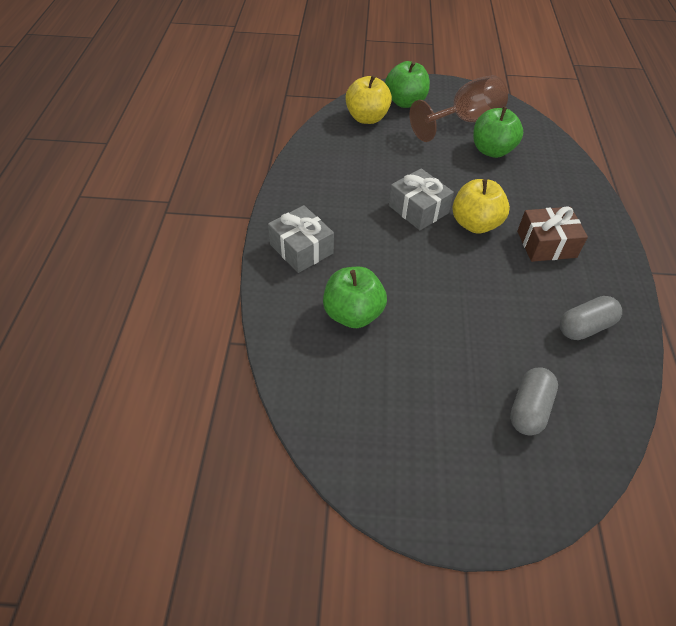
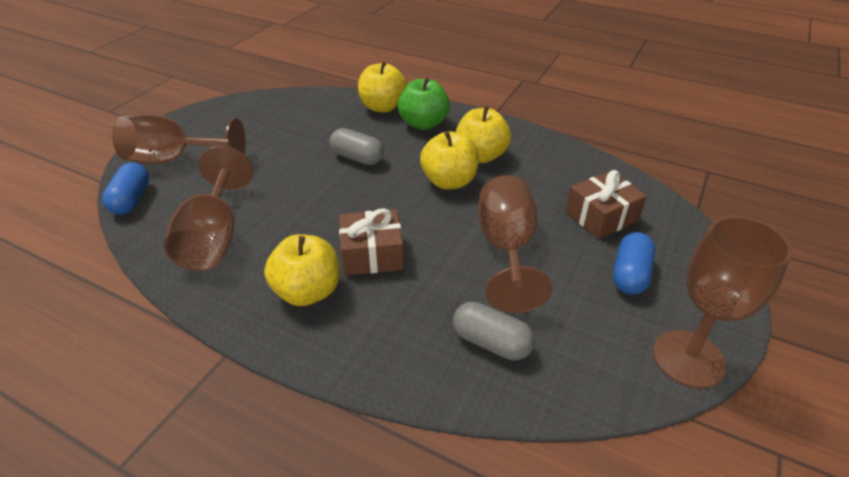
blue capsule: none = 0 -> [102,162,149,215] [613,232,655,295] = 2
brown gift: [517,206,588,262] = 1 -> [339,208,404,276] [565,170,647,239] = 2
brown goblet: [409,75,508,142] = 1 -> [112,113,246,164] [164,146,253,271] [478,175,552,313] [653,216,792,388] = 4
green apple: [323,267,387,328] [385,61,430,108] [473,107,523,158] = 3 -> [398,77,450,130] = 1
grey gift: [268,205,334,273] [389,168,454,230] = 2 -> none = 0
yellow apple: [345,75,392,124] [452,179,510,234] = 2 -> [264,234,340,306] [358,61,407,113] [420,131,479,190] [456,106,511,163] = 4

